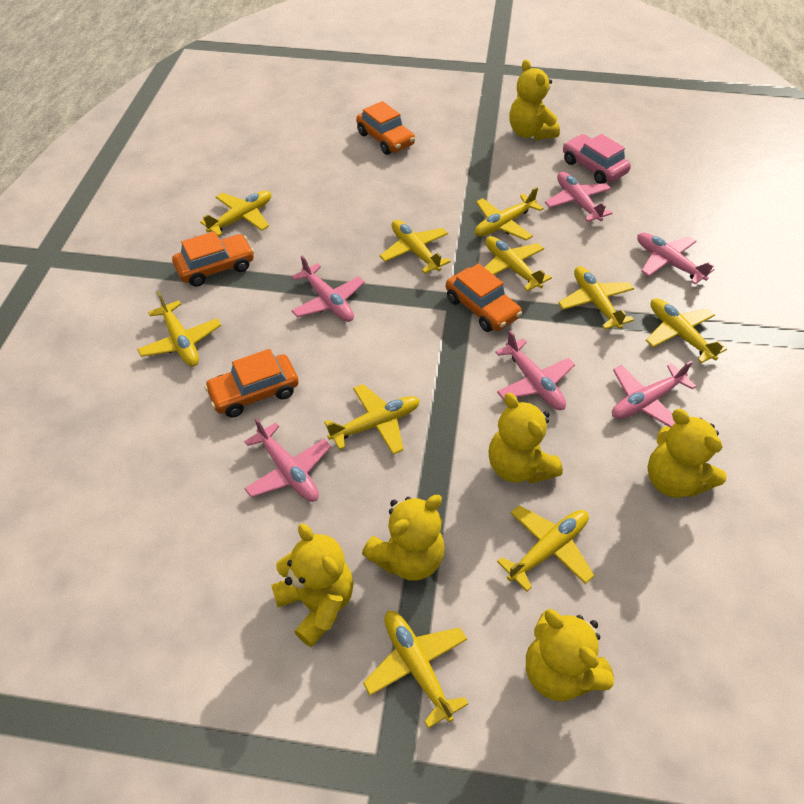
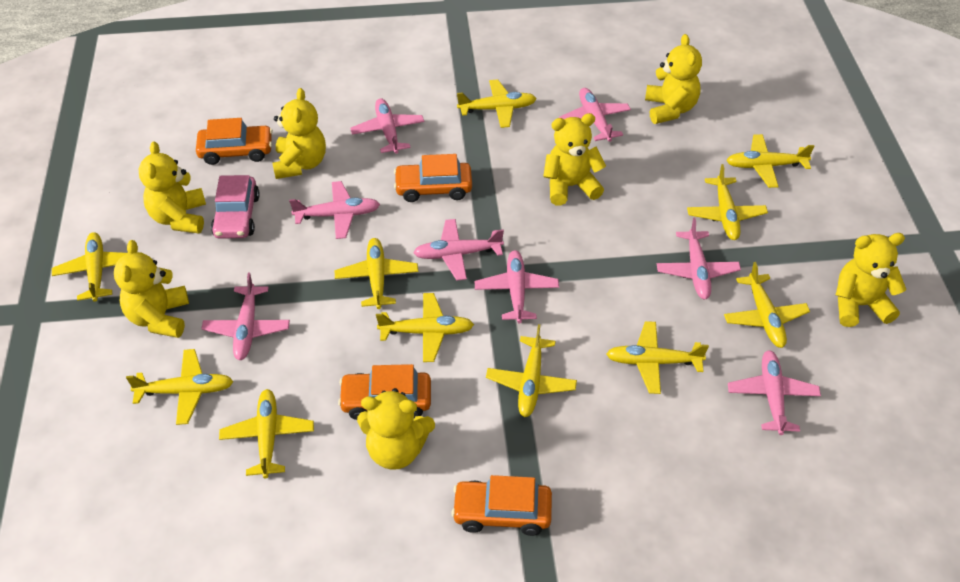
pink plane: [244,418,331,502] [291,256,365,322] [495,330,575,410] [545,172,613,222] [612,361,696,427] [637,233,715,285] = 6 -> [201,272,290,360] [289,181,380,239] [350,98,424,154] [413,219,504,281] [475,250,559,323] [559,88,631,142] [657,218,741,299] [728,350,821,435] = 8
yellow plane: [137,292,221,367] [200,191,271,236] [324,384,420,455] [363,611,468,728] [380,220,451,274] [475,187,544,240] [484,236,552,291] [497,505,594,591] [558,266,634,329] [646,298,727,363] = 10 -> [52,232,128,302] [126,349,234,425] [219,389,314,479] [335,238,418,309] [376,293,474,362] [457,79,537,128] [486,324,577,417] [606,321,709,394] [687,164,768,240] [724,262,810,348] [726,134,814,188] = 11
yellow teddy bear: [271,523,354,647] [362,495,445,581] [488,393,563,484] [509,60,560,140] [526,609,614,701] [647,409,727,498] = 6 -> [114,240,189,338] [139,142,206,233] [272,88,326,179] [357,388,435,470] [543,113,606,206] [645,34,702,124] [836,233,906,327] = 7

